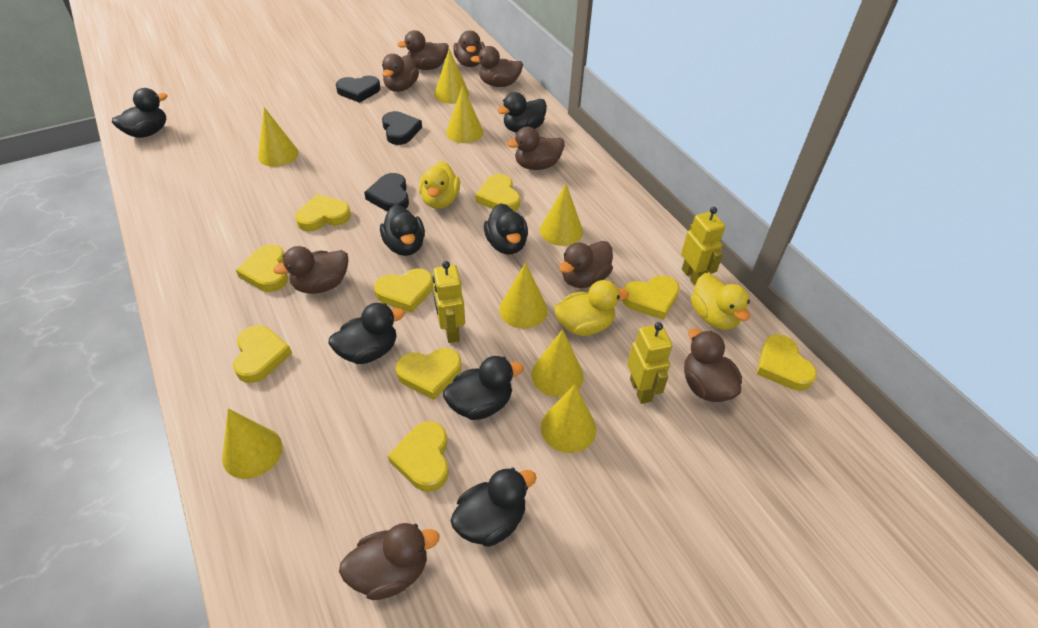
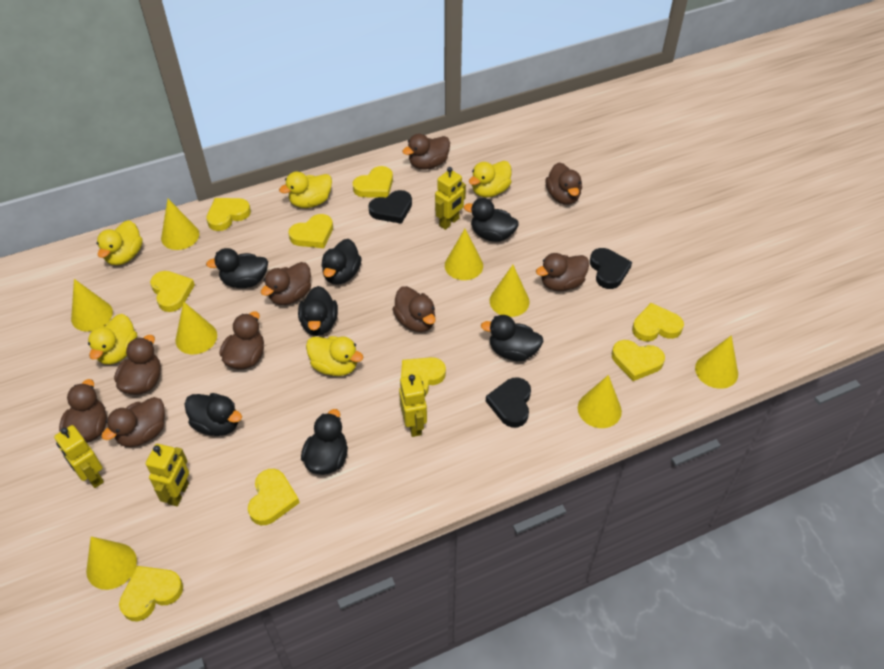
yellow duck: [419,161,460,209] [554,280,629,336] [691,273,750,330] = 3 -> [88,314,137,365] [97,220,143,265] [279,172,332,208] [306,336,363,376] [469,161,512,198] = 5
yellow robot: [433,261,465,343] [627,322,672,404] [681,207,725,286] = 3 -> [54,425,104,488] [146,444,189,506] [399,374,427,437] [435,167,466,230] = 4

